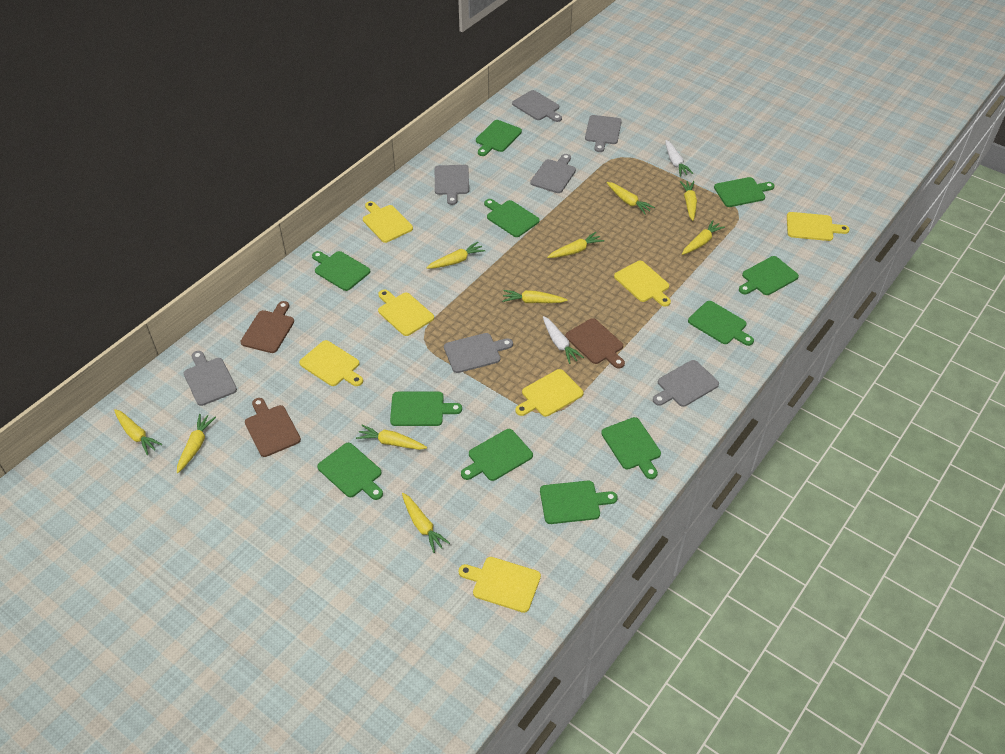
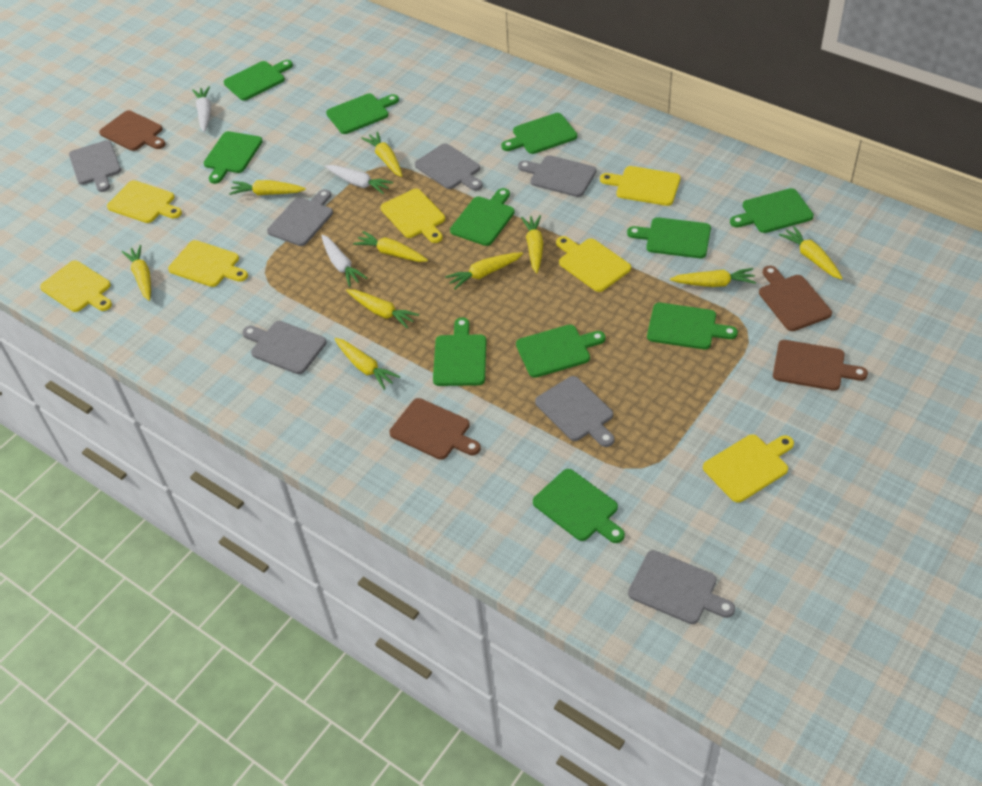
brown cutting board: [240,301,294,353] [245,398,301,457] [565,318,625,369] = 3 -> [99,110,165,151] [390,398,481,460] [759,266,832,331] [773,340,868,391] = 4
white carrot: [543,316,584,364] [665,140,694,177] = 2 -> [192,86,211,132] [321,235,367,287] [325,165,393,194] = 3

